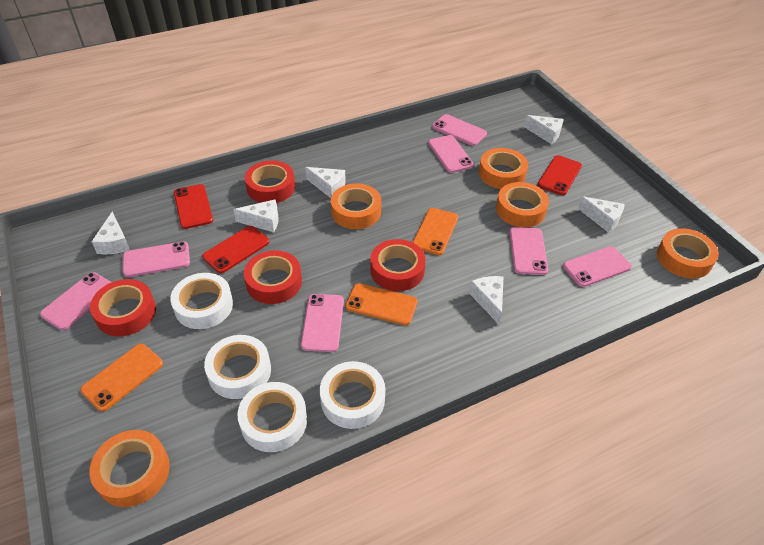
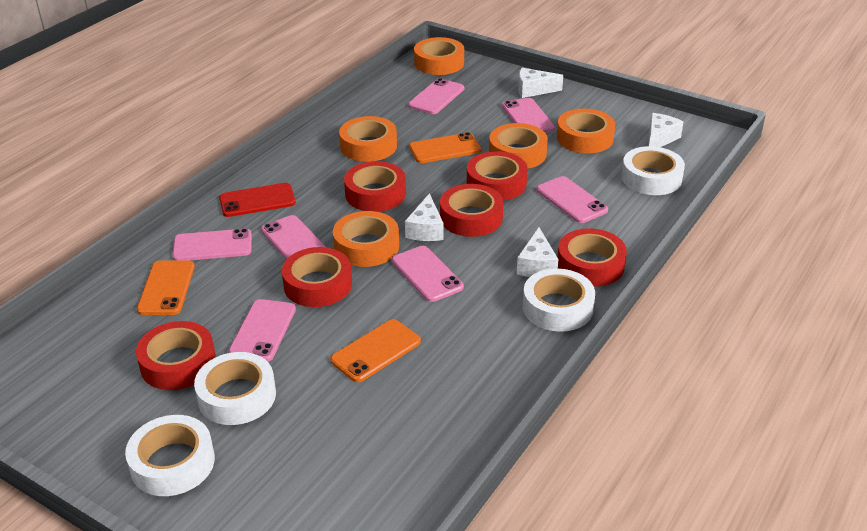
red phone: [174,184,213,229] [202,226,269,273] [538,155,582,195] = 3 -> [219,183,296,217] = 1
red tape: [90,279,156,337] [244,250,302,304] [245,160,295,203] [370,239,426,291] = 4 -> [136,321,216,390] [282,247,352,307] [344,161,406,212] [440,184,503,237] [467,151,528,201] [558,228,627,287] = 6
white cheese: [92,212,130,254] [233,200,279,232] [305,167,346,198] [469,276,503,324] [524,115,563,144] [578,196,625,233] = 6 -> [405,193,444,241] [517,227,558,277] [518,68,563,98] [648,113,683,147] = 4

